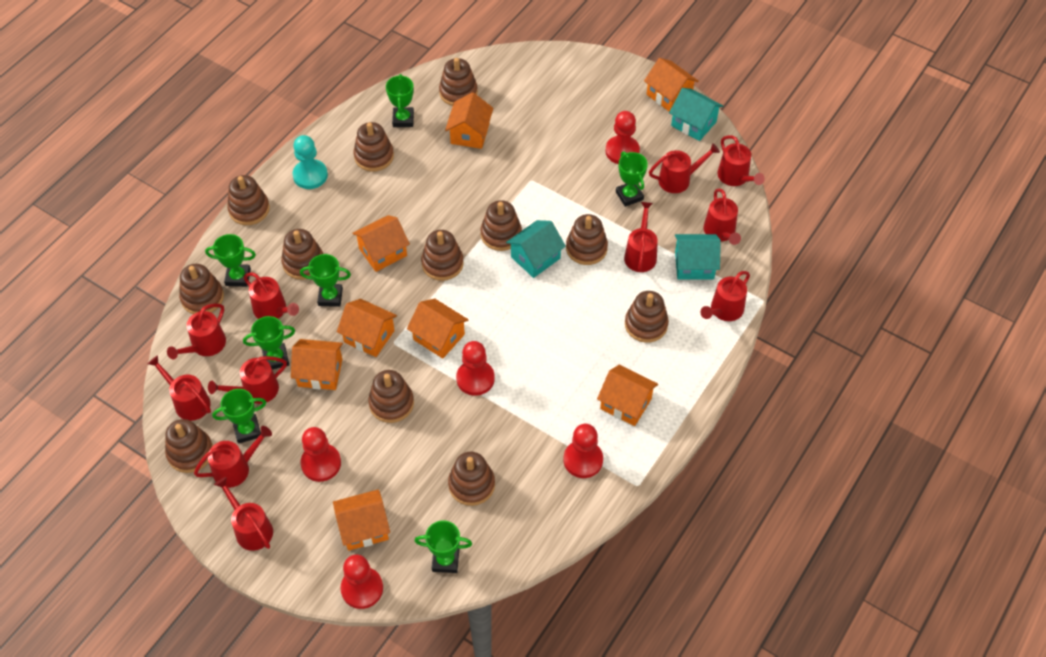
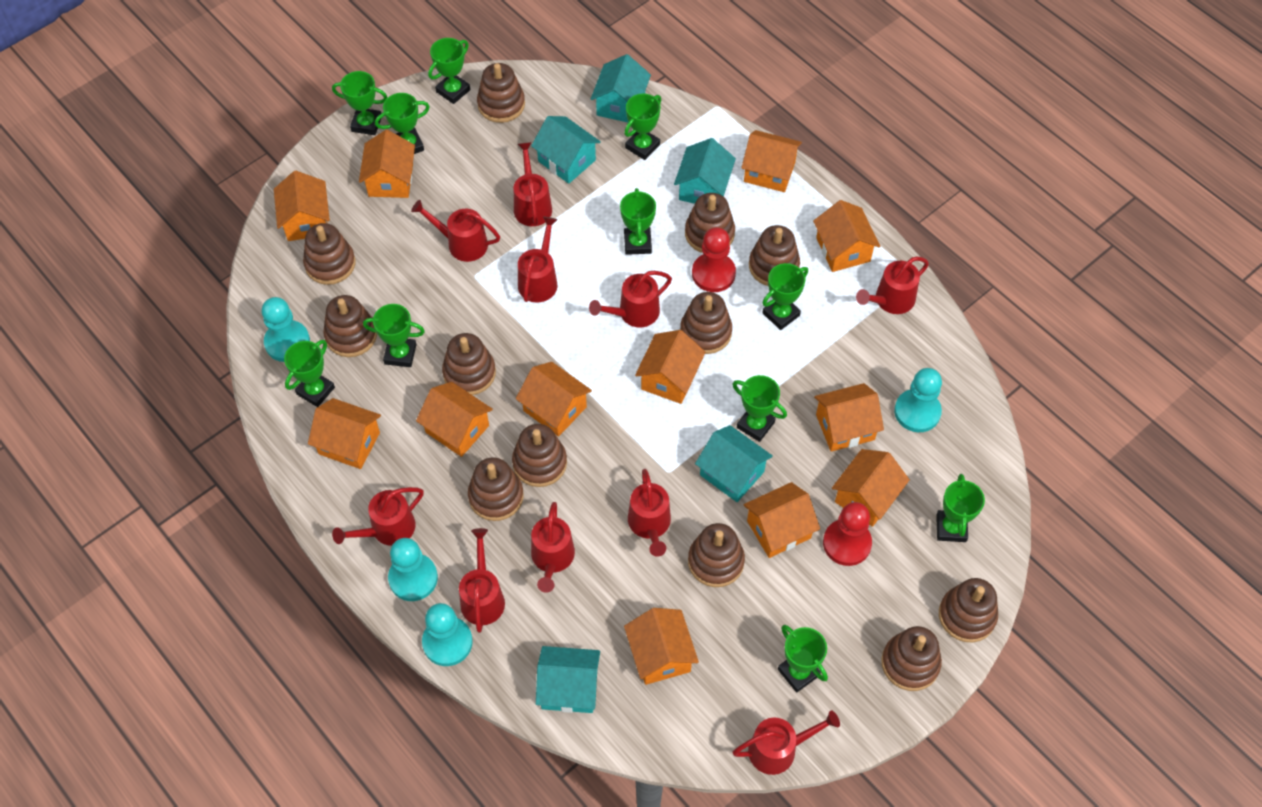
green trophy: [205,234,256,287] [212,389,266,444] [243,316,295,370] [300,254,351,307] [386,74,414,127] [415,520,472,573] [616,151,648,207] = 7 -> [284,340,335,407] [332,71,387,135] [363,304,425,367] [375,93,430,154] [428,38,470,104] [620,188,656,255] [624,94,661,160] [732,375,787,442] [762,263,808,330] [778,625,828,693] [936,474,985,542] = 11
orange house: [291,339,343,390] [333,489,390,551] [337,299,397,357] [352,215,410,272] [407,298,469,359] [445,92,493,149] [597,365,658,426] [644,58,699,112] = 8 -> [274,171,330,241] [308,398,381,469] [359,130,415,198] [416,382,493,457] [516,362,592,437] [624,608,699,685] [635,330,706,404] [741,130,802,192] [743,482,820,558] [813,200,880,272] [814,383,884,452] [832,449,910,527] = 12
red pawn: [300,427,341,482] [340,554,383,609] [456,341,495,396] [563,424,603,478] [605,111,640,164] = 5 -> [692,227,736,292] [823,502,872,566] = 2
red watering can: [148,355,211,421] [167,303,226,359] [194,426,272,488] [208,356,287,404] [214,477,273,551] [244,272,299,319] [624,202,658,272] [649,143,720,193] [701,271,750,321] [703,188,741,245] [717,135,765,186] = 11 -> [332,487,424,546] [411,200,500,262] [459,528,505,633] [514,142,552,226] [518,216,558,303] [531,502,575,593] [589,271,672,327] [628,469,671,557] [732,710,840,775] [856,256,929,314] = 10
turquoise house: [506,220,566,278] [669,88,723,141] [675,234,721,280] = 3 -> [531,116,601,184] [536,646,600,713] [591,54,651,122] [674,138,736,204] [695,425,773,502] = 5
turquoise pawn: [292,135,328,189] = 1 -> [262,297,310,362] [388,538,438,601] [422,603,473,666] [894,368,942,432] = 4

